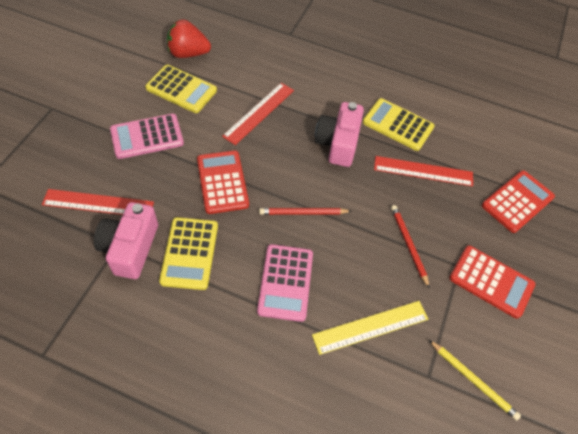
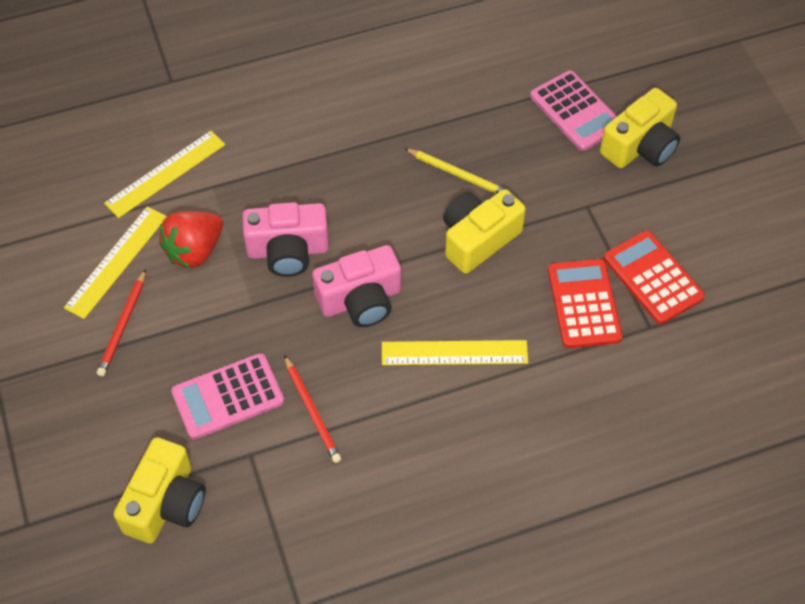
red calculator: [197,150,249,214] [449,245,535,319] [482,170,555,233] = 3 -> [548,259,623,348] [604,230,705,324] = 2
red ruler: [42,189,154,215] [222,83,294,145] [374,156,473,186] = 3 -> none = 0
yellow calculator: [145,65,217,113] [159,217,218,290] [363,98,435,151] = 3 -> none = 0
yellow camera: none = 0 -> [114,437,205,544] [443,189,526,274] [600,88,680,168] = 3
yellow ruler: [312,301,428,355] = 1 -> [64,207,167,319] [104,131,225,218] [382,340,528,365] = 3

